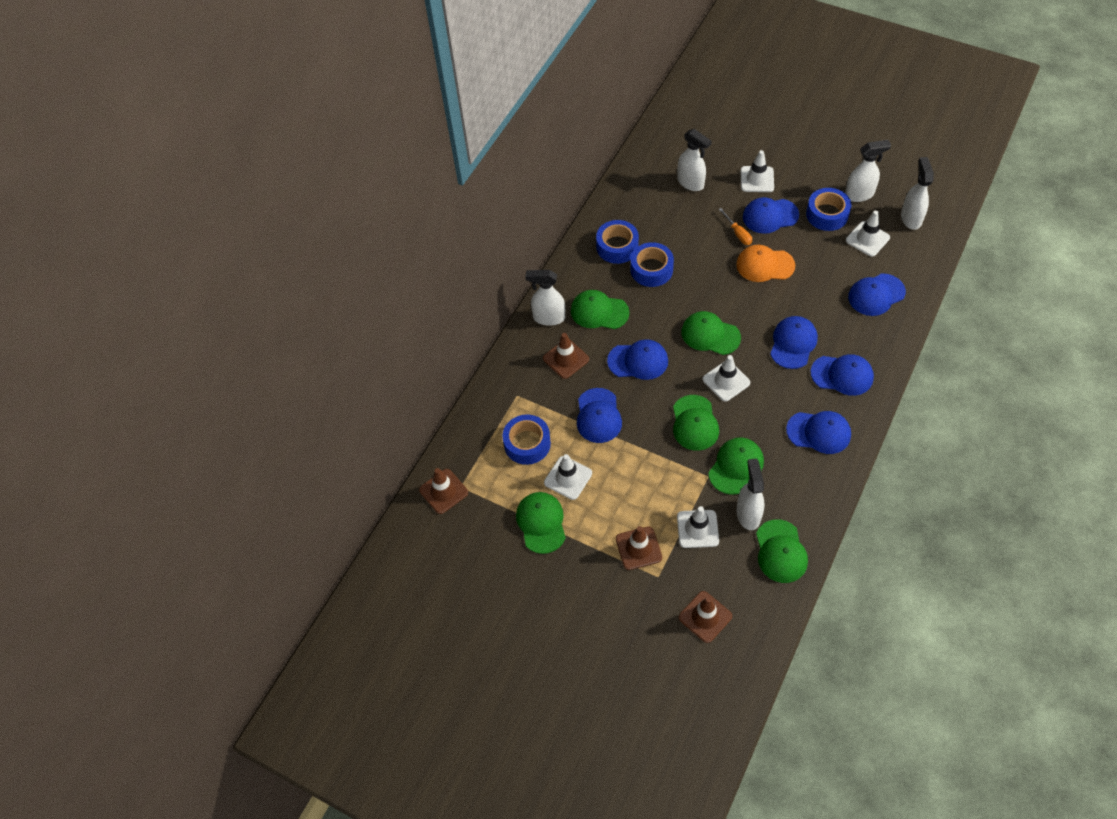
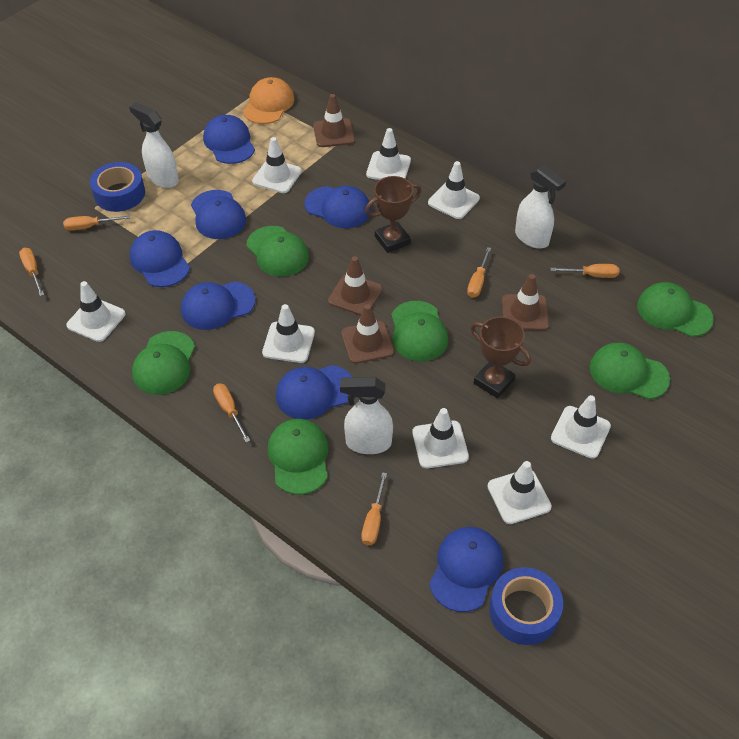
blue tape: [502,414,551,465] [596,220,639,264] [630,242,674,287] [806,188,851,231] = 4 -> [90,162,145,212] [489,567,563,645] = 2
brown trophy: none = 0 -> [365,176,421,253] [471,316,531,398] = 2
orange screwdriver: [719,208,752,245] = 1 -> [19,248,44,296] [63,215,130,231] [213,384,250,442] [361,472,387,545] [467,247,491,298] [550,264,619,278] = 6
white spray bottle: [526,270,565,326] [677,129,712,191] [736,459,764,530] [845,140,891,202] [901,157,934,230] = 5 -> [129,103,179,188] [340,377,393,454] [515,165,566,249] = 3
white traffic cone: [544,454,592,500] [677,506,719,548] [703,355,750,402] [741,150,774,192] [846,210,890,257] = 5 -> [66,281,126,342] [252,137,302,193] [262,304,315,363] [366,128,411,180] [412,408,469,468] [428,161,480,219] [487,461,552,524] [551,395,611,459] = 8

